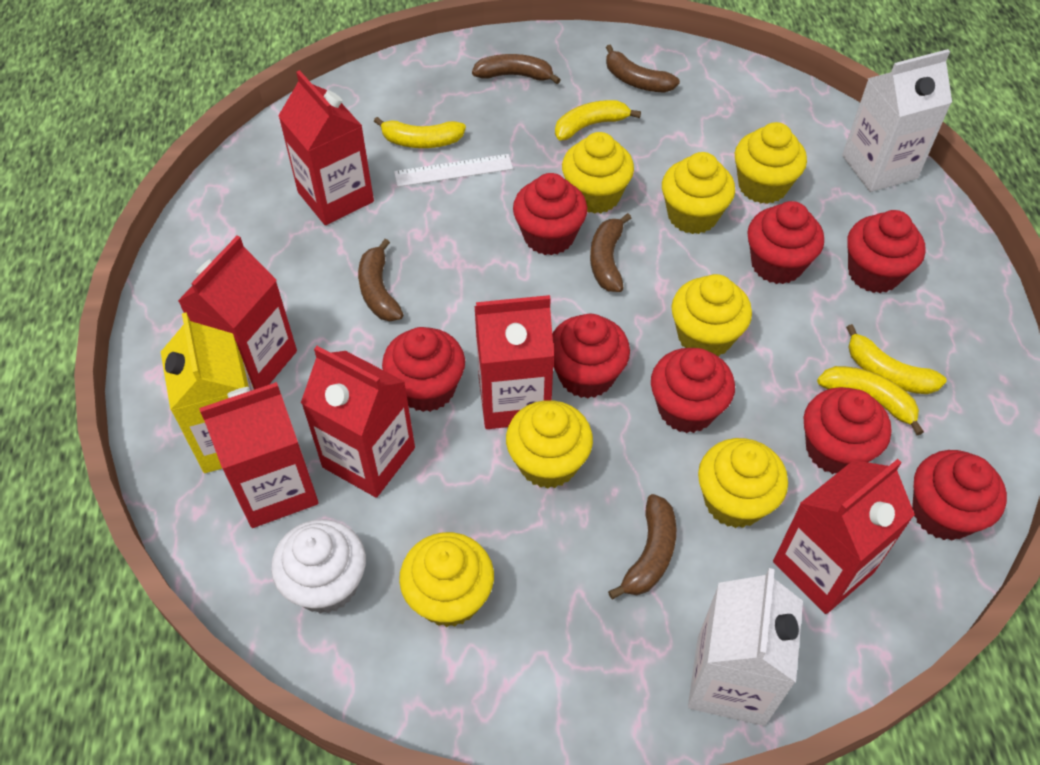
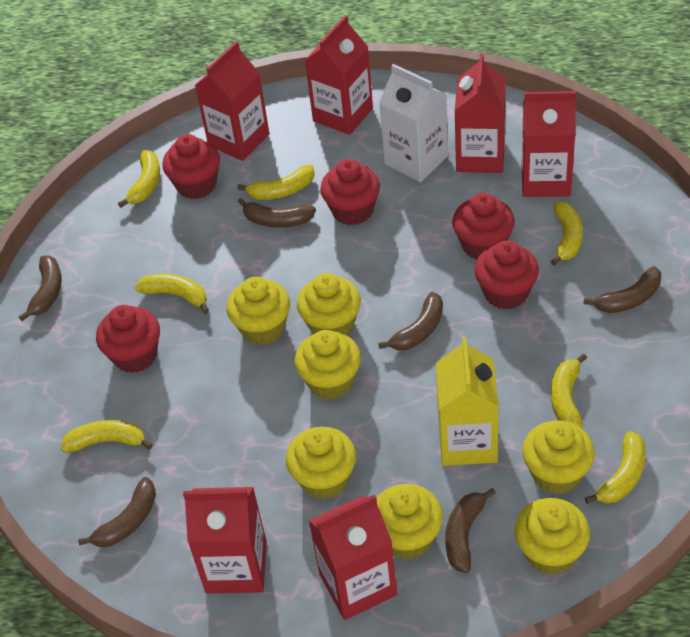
brown banana: [358,239,403,321] [472,54,561,84] [590,213,631,292] [606,45,680,93] [608,494,677,599] = 5 -> [19,256,62,321] [78,477,156,547] [238,198,316,227] [378,292,443,350] [446,488,496,573] [584,266,661,313] = 6
red cupcake: [382,327,465,412] [513,173,587,255] [552,314,630,398] [651,348,735,433] [747,201,824,284] [804,387,891,474] [847,210,926,293] [912,450,1007,541] = 8 -> [96,305,160,373] [162,134,220,199] [320,159,380,225] [452,193,515,260] [474,240,539,310] = 5
white carton: [688,568,803,726] [842,49,952,192] = 2 -> [379,64,448,182] = 1
white cupcake: [271,519,366,613] = 1 -> none = 0
white ruler: [394,154,513,187] = 1 -> none = 0
yellow banana: [374,117,466,148] [555,100,641,141] [817,366,924,435] [846,324,947,394] = 4 -> [61,420,153,452] [118,150,160,208] [135,274,209,314] [237,165,315,200] [551,201,583,266] [551,353,587,428] [585,431,646,504] = 7

